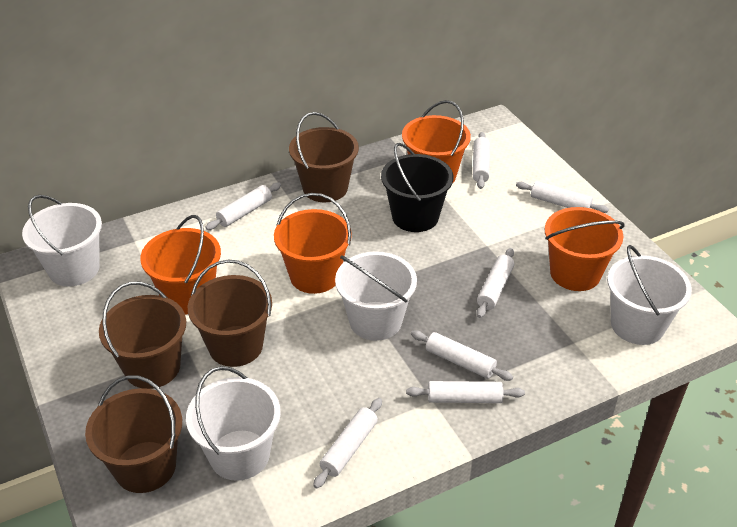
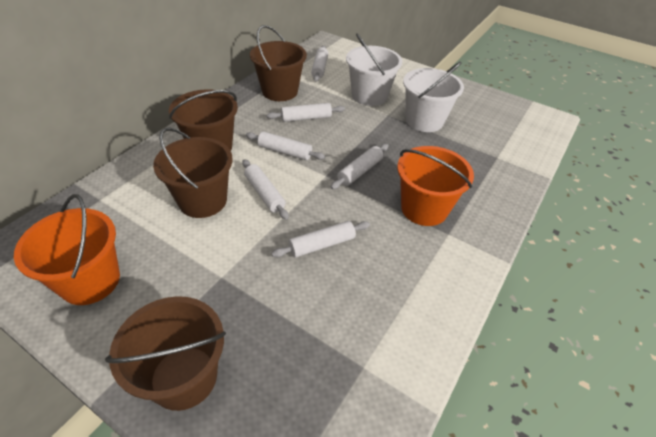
black bucket: [381,143,453,232] = 1 -> none = 0
orange bucket: [140,215,221,314] [274,193,352,294] [402,100,471,184] [545,207,625,291] = 4 -> [14,194,120,305] [397,146,474,226] = 2
white bucket: [22,195,102,287] [186,366,281,481] [335,251,417,341] [607,245,692,345] = 4 -> [346,33,403,106] [403,62,464,132] = 2
white rolling pin: [205,183,281,230] [313,398,382,489] [406,381,525,403] [411,330,513,381] [473,132,490,189] [477,248,514,318] [516,181,609,213] = 7 -> [242,159,289,220] [246,131,325,160] [267,103,345,122] [271,221,370,258] [311,46,328,81] [331,144,389,189] = 6

